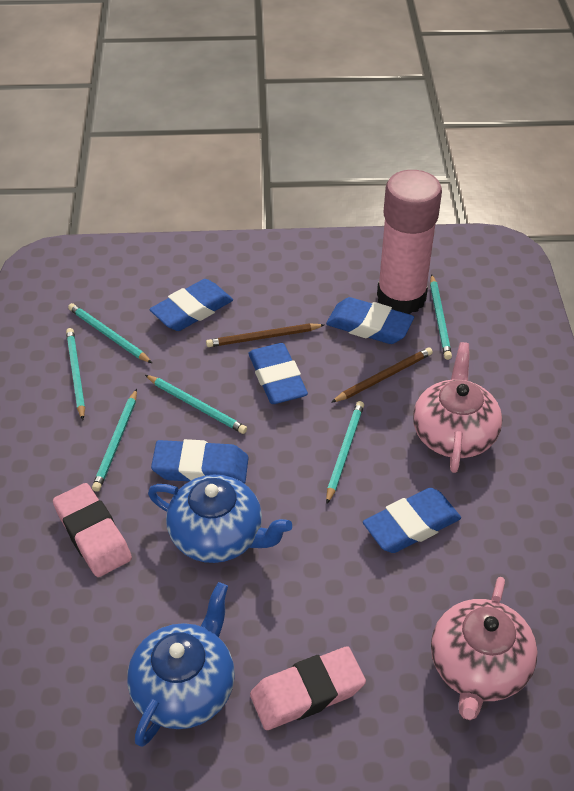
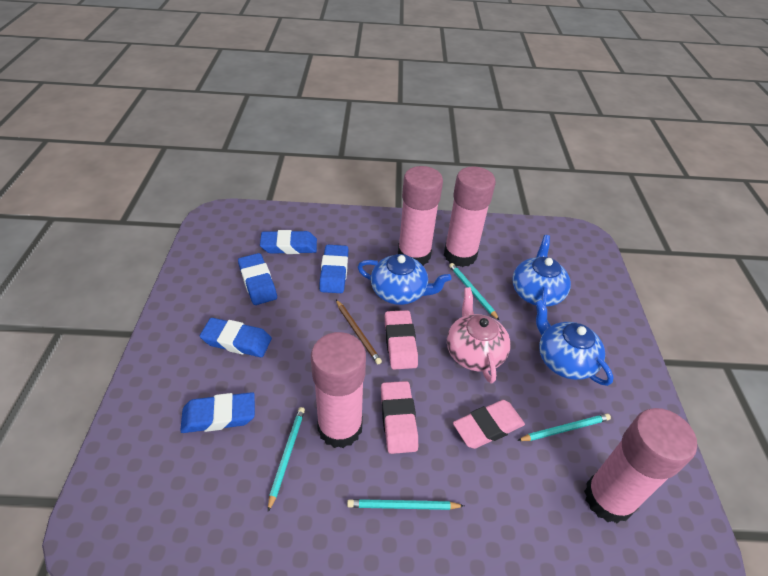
blue teapot: [127,582,235,747] [148,475,292,563] = 2 -> [358,254,451,305] [512,235,571,312] [535,300,613,386] = 3
brown pencil: [206,323,324,347] [331,347,433,403] = 2 -> [336,300,382,364] = 1
pink eraser: [53,483,132,577] [250,646,366,730] = 2 -> [381,381,418,454] [385,310,418,370] [453,400,525,449] = 3
pink glue stick: [377,170,442,314] = 1 -> [311,332,366,448] [398,166,443,266] [444,166,496,267] [584,408,697,524] = 4
pink teapot: [413,342,502,473] [431,577,538,720] = 2 -> [447,287,511,384] = 1
turquoise pencil: [66,328,85,420] [68,303,152,363] [92,389,137,492] [145,375,247,434] [326,401,364,504] [430,274,452,360] = 6 -> [268,407,305,511] [347,499,464,510] [449,263,500,321] [517,414,611,441] = 4

